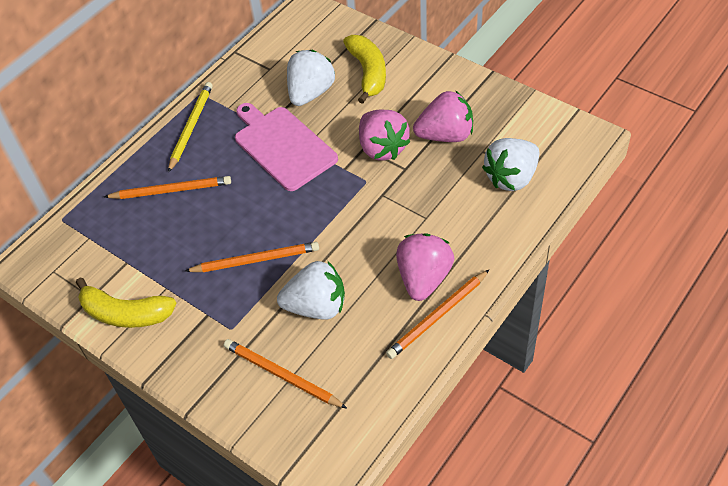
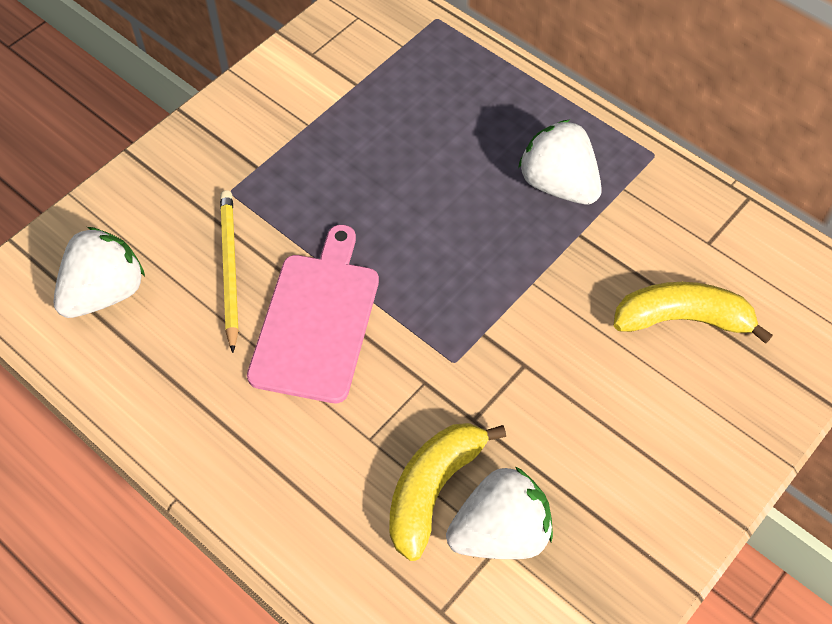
orange pencil: [104,176,231,199] [185,242,319,272] [224,339,347,408] [386,269,490,359] = 4 -> none = 0
pink strawberry: [359,110,410,160] [396,233,454,301] [413,91,473,142] = 3 -> none = 0

